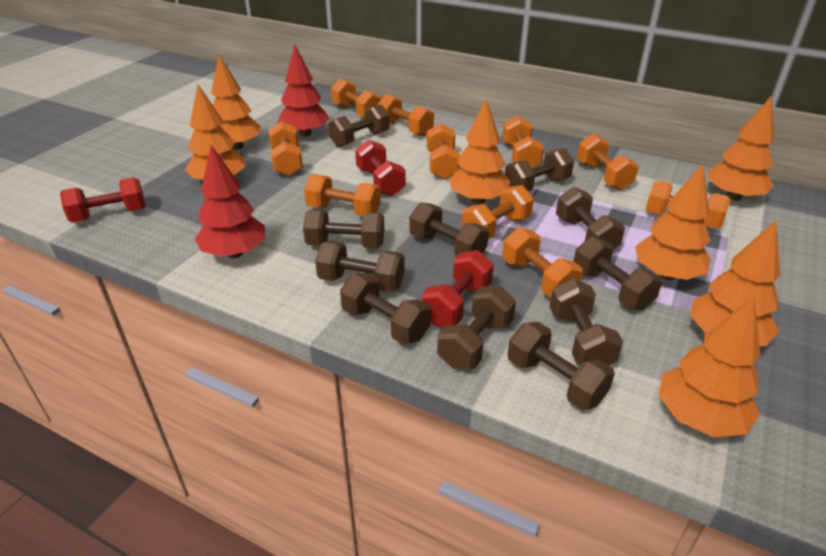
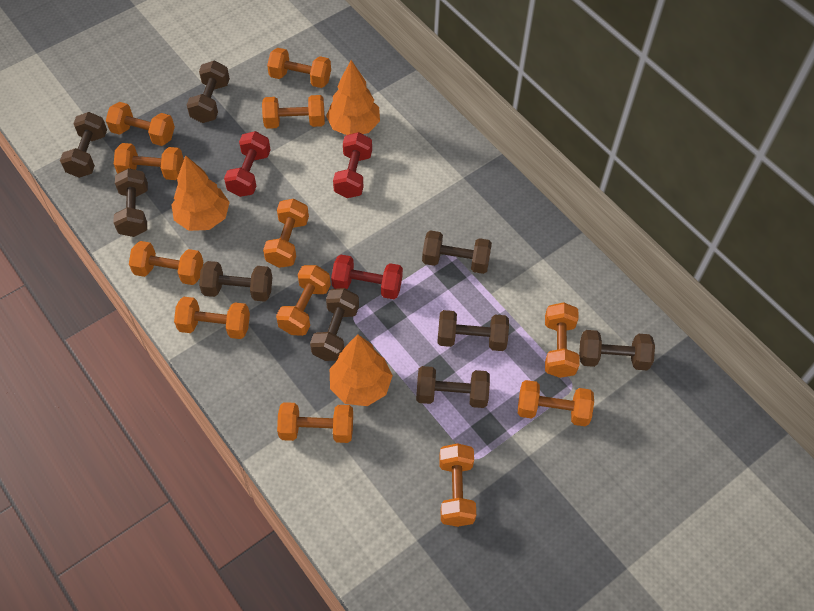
brown dumbbell: [303,209,384,249] [315,241,405,292] [328,104,390,147] [340,273,431,345] [410,202,489,256] [437,285,516,369] [505,148,574,192] [507,322,615,410] [550,279,623,365] [556,187,625,250] [574,237,662,310] = 11 -> [60,112,107,178] [113,168,148,237] [187,61,230,123] [199,261,272,302] [310,288,359,361] [416,366,490,408] [422,230,492,274] [437,310,509,351] [579,330,655,370] = 9
orange dumbbell: [269,121,303,176] [304,174,381,216] [331,78,381,118] [377,94,434,136] [427,123,460,179] [462,185,534,239] [502,116,544,168] [502,227,583,298] [577,134,639,190] [646,180,731,228] = 10 -> [106,102,175,146] [114,143,184,180] [129,241,203,285] [174,297,250,339] [262,95,325,129] [263,199,309,268] [267,48,331,88] [276,265,331,336] [277,402,353,443] [439,443,476,527] [518,380,594,427] [545,302,580,378] = 12
orange tree: [185,84,245,180] [211,55,261,150] [449,99,510,204] [635,164,711,280] [659,296,760,437] [690,220,780,346] [708,97,775,201] = 7 -> [171,155,230,231] [326,60,380,135] [330,334,393,406] = 3
red tree: [195,145,265,258] [277,44,330,137] = 2 -> none = 0

